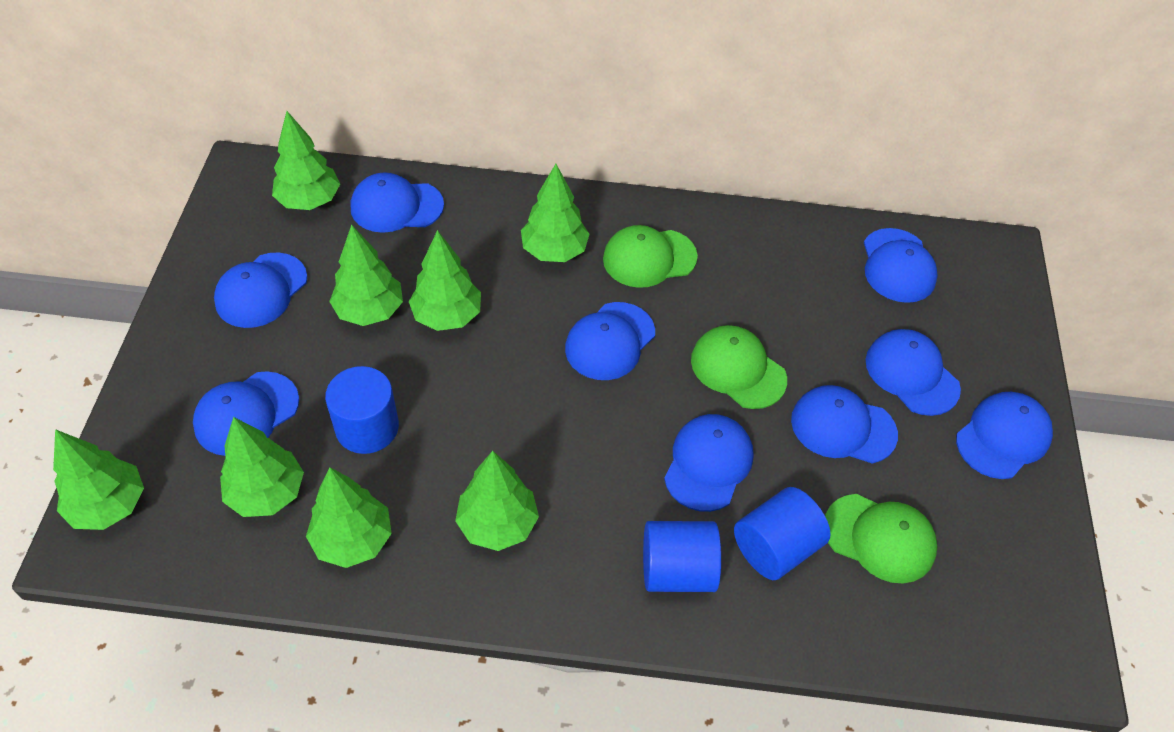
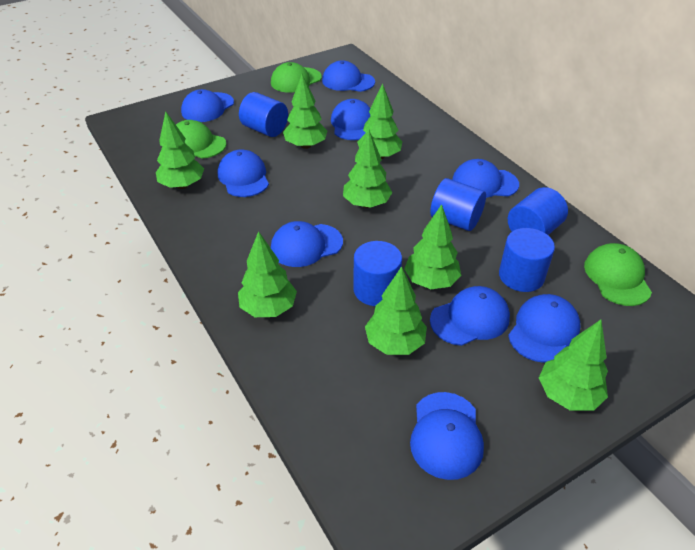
blue cylinder: [325,366,399,454] [643,521,721,592] [734,487,831,580] = 3 -> [239,92,288,137] [353,241,402,306] [430,178,486,231] [499,228,555,292] [508,187,568,235] = 5

